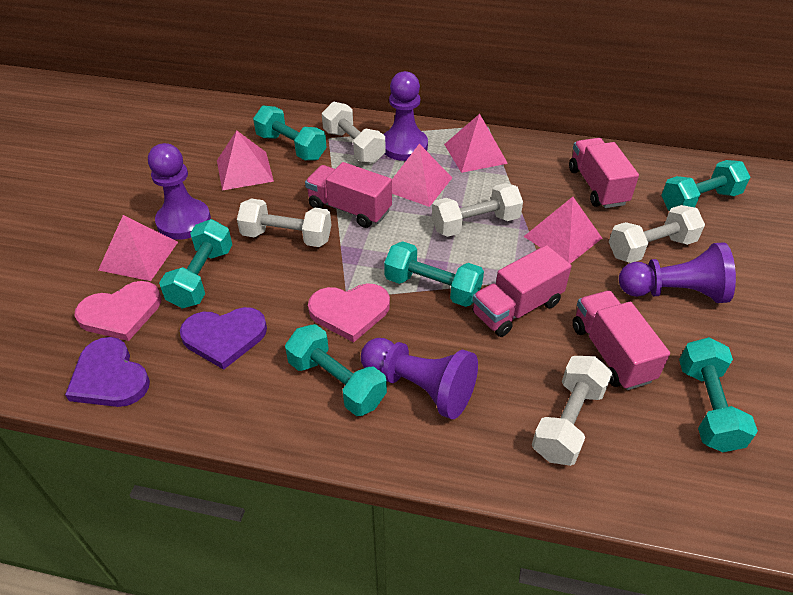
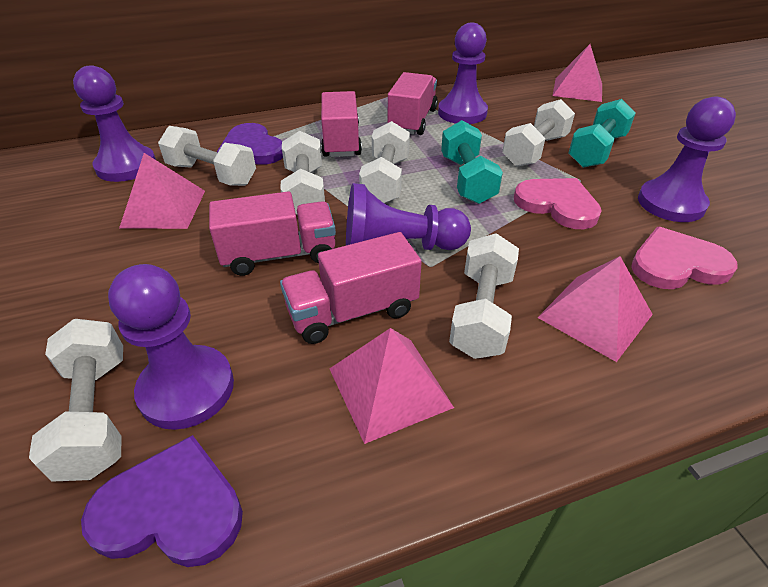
pink pyramid: [98,215,178,281] [217,130,274,190] [392,144,452,207] [444,114,508,173] [523,197,602,264] = 5 -> [119,153,205,229] [330,328,454,444] [537,256,653,362] [553,44,602,102] = 4
purple pawn: [148,143,211,240] [361,338,478,419] [383,71,428,161] [619,242,736,303] = 4 -> [73,65,156,182] [108,264,234,430] [346,183,471,250] [438,22,488,124] [638,97,736,222] = 5
turquoise dumbbell: [159,219,232,309] [253,105,327,160] [285,324,387,416] [384,241,484,307] [661,160,750,211] [679,337,758,452] = 6 -> [441,120,503,204] [568,99,636,168] = 2
white dumbbell: [237,198,331,247] [322,102,386,163] [432,183,523,237] [532,356,613,466] [609,205,705,263] = 5 -> [29,319,123,482] [158,126,256,186] [281,131,325,214] [359,121,410,203] [449,233,519,359] [502,99,575,167] = 6

